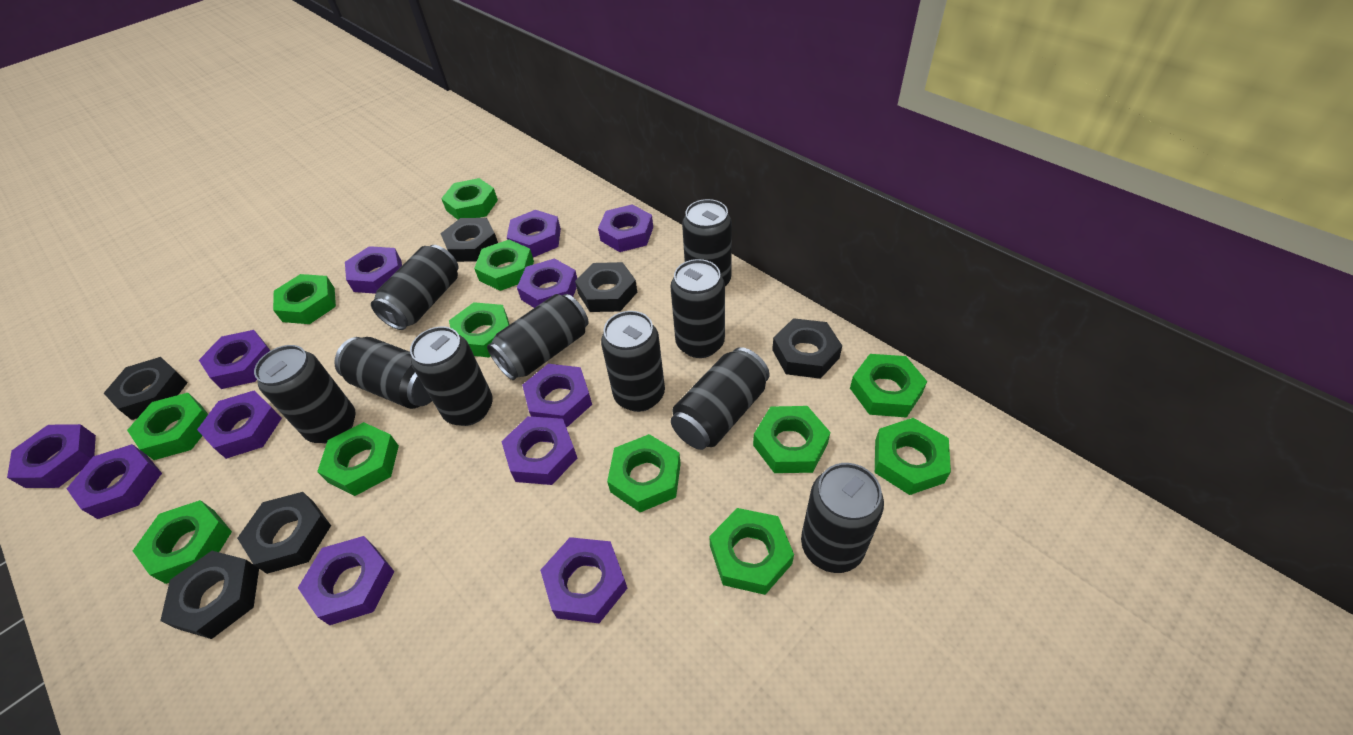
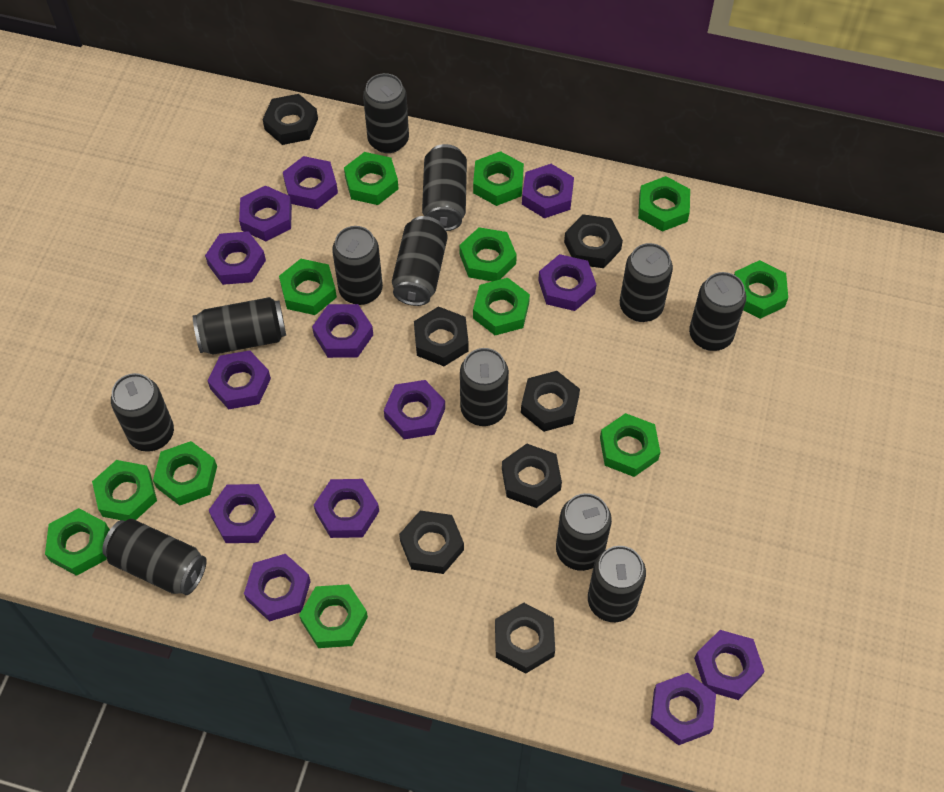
black can: [254,345,356,443] [334,337,432,409] [371,245,458,330] [410,326,493,426] [487,294,588,380] [601,311,665,412] [670,259,725,358] [671,347,770,450] [682,199,732,286] [801,463,884,573] = 10 -> [102,519,207,595] [111,373,174,452] [193,297,286,355] [332,226,383,305] [363,73,409,153] [392,216,448,306] [422,144,467,231] [460,348,509,426] [556,493,612,571] [588,546,646,622] [620,243,673,322] [689,272,746,351] = 12
black nut: [104,357,188,420] [160,551,259,639] [237,492,331,574] [440,218,498,262] [575,262,637,312] [772,318,842,379] = 6 -> [263,94,318,145] [399,511,464,574] [414,306,469,366] [495,603,555,674] [502,444,562,508] [521,371,580,432] [564,214,623,268] = 7
purple nut: [7,424,96,488] [67,444,162,519] [197,390,282,459] [199,330,271,389] [298,536,394,625] [345,246,402,294] [501,416,577,485] [507,210,561,257] [517,258,577,308] [522,364,592,427] [540,537,627,623] [598,204,653,252] = 12 -> [205,231,266,285] [207,350,271,409] [209,484,276,543] [239,185,292,241] [244,554,311,622] [283,156,338,209] [312,304,373,358] [314,479,379,538] [384,380,445,439] [522,164,574,218] [538,254,596,311] [650,673,716,745] [694,630,765,700] = 13

